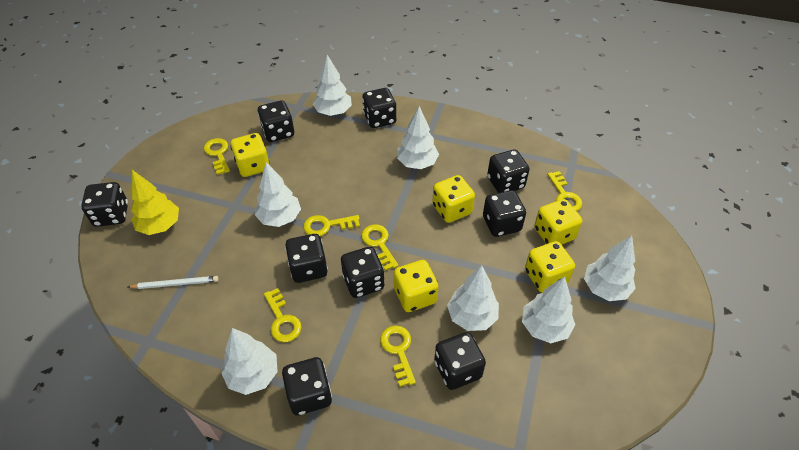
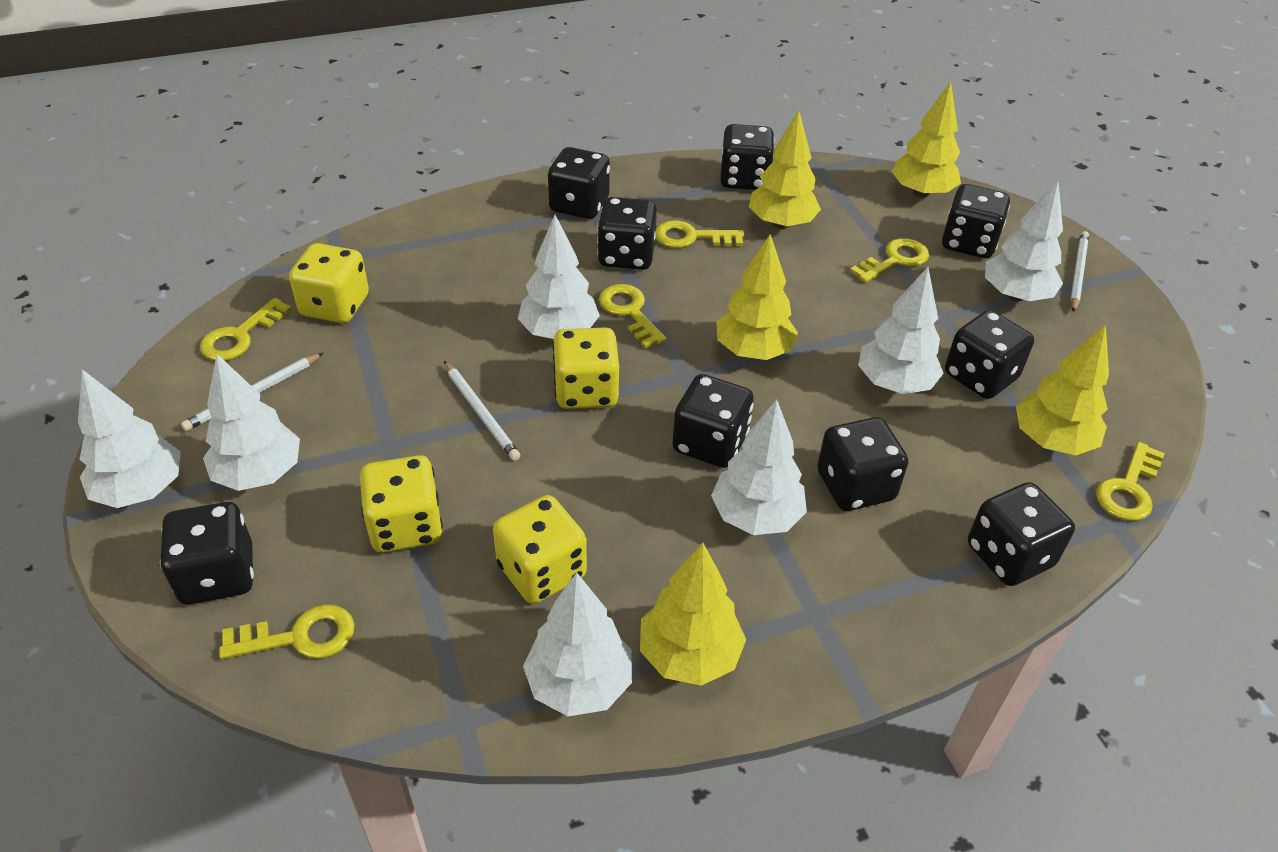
white pencil: [128,276,219,289] = 1 -> [181,353,323,431] [444,361,520,461] [1070,231,1089,312] = 3
yellow dice: [230,133,270,177] [394,260,439,312] [432,175,475,223] [525,241,575,293] [534,199,582,245] = 5 -> [289,243,369,323] [360,455,443,552] [493,495,587,604] [553,327,619,409] = 4
yellow tree: [130,170,179,235] = 1 -> [640,543,746,686] [716,234,798,360] [749,110,821,229] [891,82,961,198] [1016,324,1109,455] = 5

